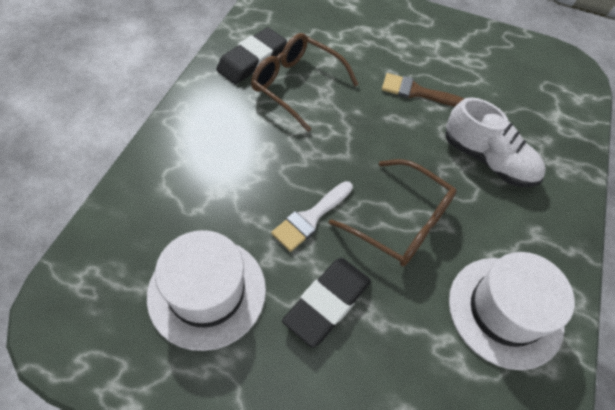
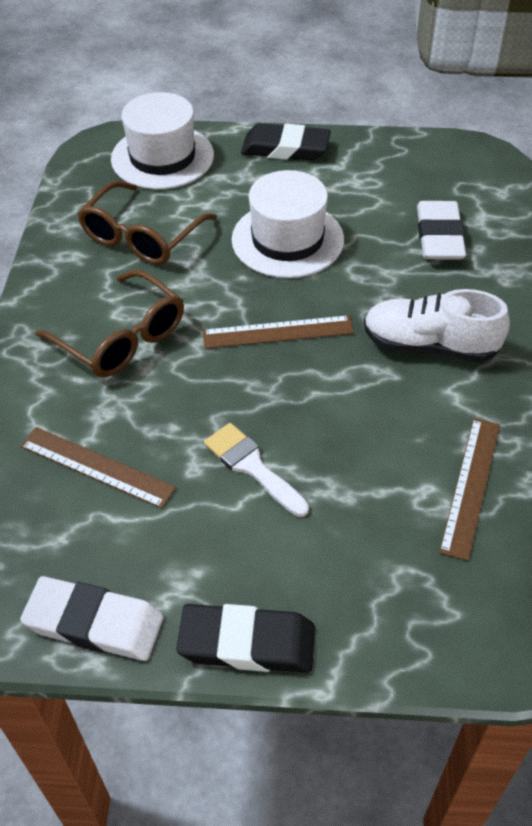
brown brush: [382,73,464,106] = 1 -> none = 0
brown ruler: none = 0 -> [20,427,176,509] [202,315,354,349] [439,418,500,561] = 3
white eraser: none = 0 -> [20,576,163,661] [417,201,466,260] = 2

